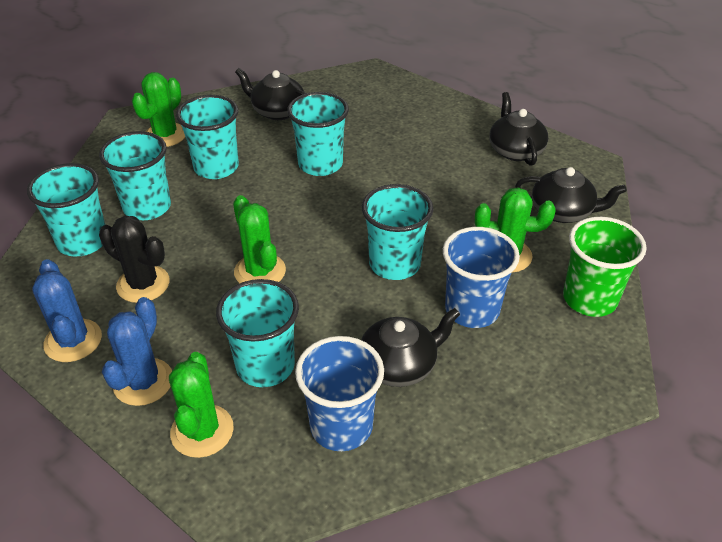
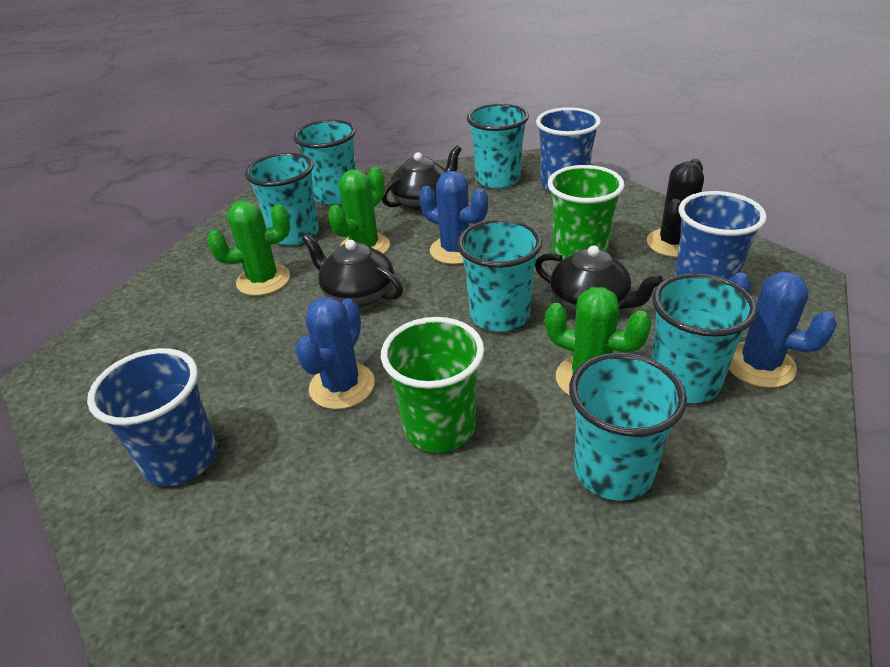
black teapot: [235,68,306,120] [361,308,460,387] [489,92,548,166] [515,167,627,223] = 4 -> [302,234,403,307] [382,145,462,211] [535,245,663,313] = 3
blue cactus: [32,259,102,362] [102,297,172,406] = 2 -> [295,297,375,409] [419,171,488,264] [729,272,837,388] = 3
blue cup: [295,336,384,451] [443,227,520,328] = 2 -> [87,348,217,486] [536,107,601,192] [675,191,767,280] = 3
green cactus: [132,72,185,147] [169,352,234,458] [233,195,286,283] [475,187,556,273] = 4 -> [207,201,290,296] [328,167,390,254] [545,287,652,396] = 3
green cup: [563,217,647,317] = 1 -> [381,317,484,452] [548,165,625,260] = 2

